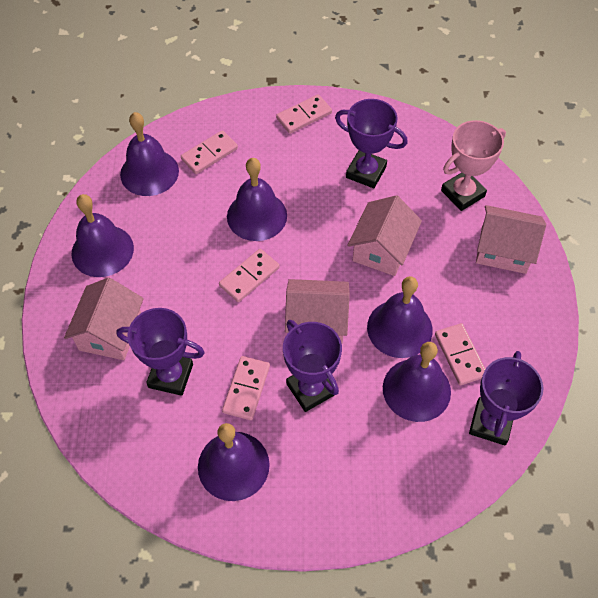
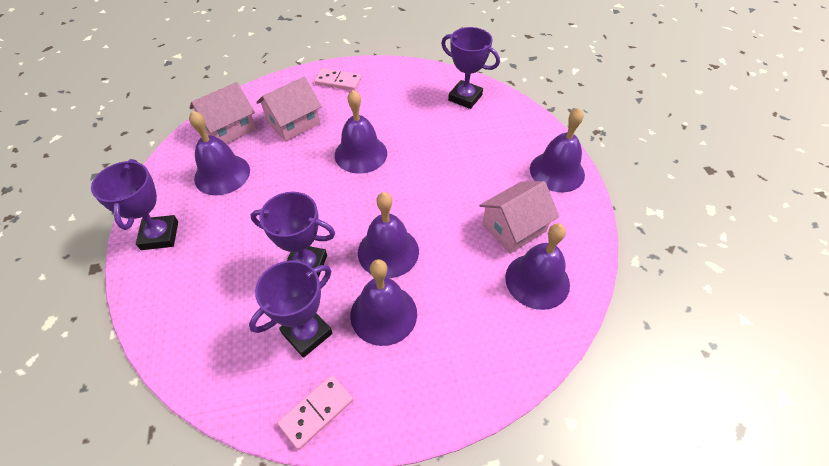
pink domino: [181,130,238,174] [219,249,279,302] [222,356,270,420] [276,94,332,134] [435,323,485,385] = 5 -> [277,375,353,450] [314,68,361,90] = 2
pink house: [64,278,144,360] [285,279,350,343] [347,195,422,276] [476,205,546,274] = 4 -> [190,82,256,144] [256,77,322,141] [479,181,559,254] = 3
pink trophy: [441,120,506,211] = 1 -> none = 0

